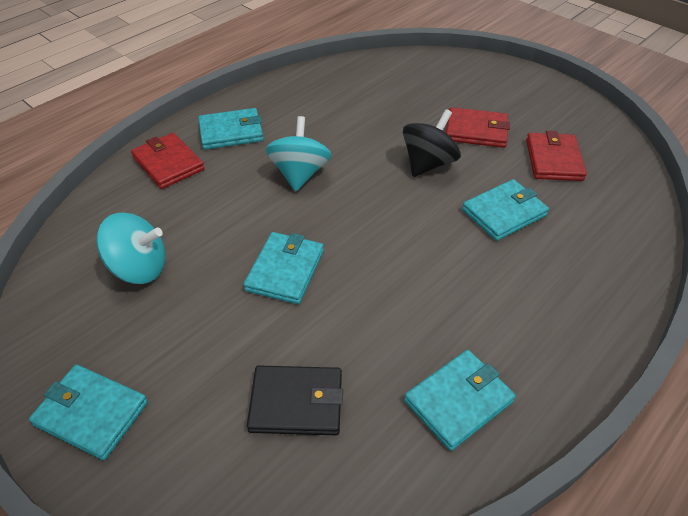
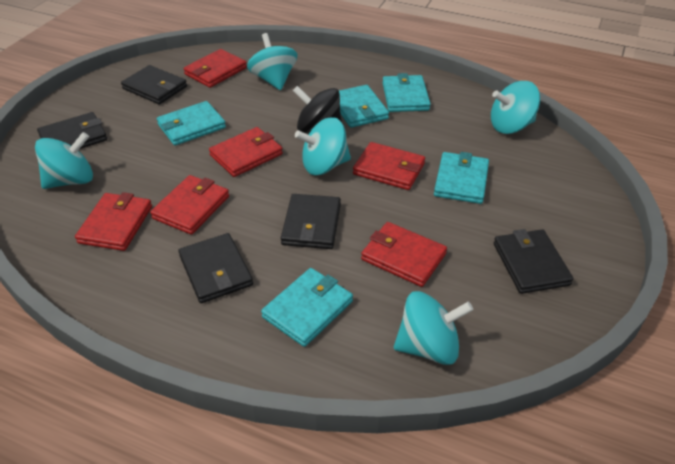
black wallet: [247,366,343,435] = 1 -> [37,112,107,149] [121,65,187,104] [178,233,253,303] [281,194,341,249] [494,229,574,294] = 5
red wallet: [131,133,205,189] [446,107,510,148] [526,131,587,181] = 3 -> [75,192,152,251] [150,175,229,235] [184,49,247,88] [209,127,283,177] [353,142,425,190] [361,222,447,287] = 6
turquoise spinning top: [96,213,165,284] [266,116,331,191] = 2 -> [35,132,93,189] [247,33,298,90] [295,117,351,175] [394,291,473,365] [491,81,540,134] = 5

